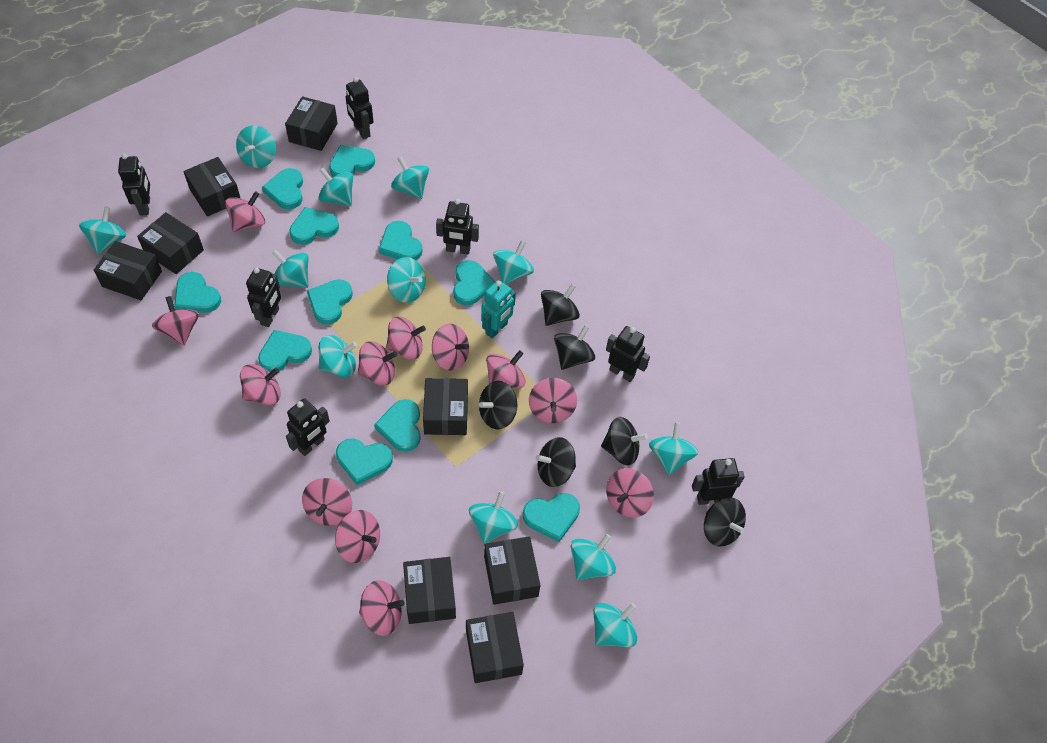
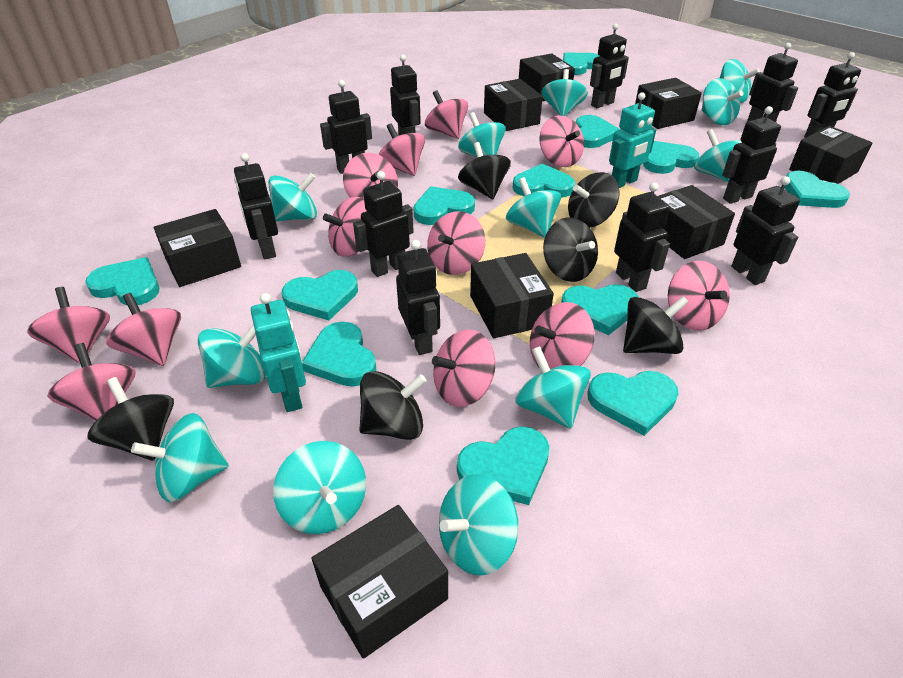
black robot: [118,154,150,216] [246,267,281,327] [286,398,330,456] [346,77,373,139] [436,199,479,255] [606,326,650,382] [692,458,745,505] = 7 -> [234,153,278,259] [320,80,372,174] [353,171,414,277] [390,55,421,135] [396,240,440,355] [590,24,629,108] [614,182,670,292] [722,106,781,204] [731,176,800,285] [747,43,798,122] [804,52,861,138] = 11
turquoise heart: [174,272,221,313] [258,330,312,372] [262,168,303,209] [289,207,339,245] [307,279,353,325] [329,145,375,177] [336,439,393,485] [374,399,421,452] [379,221,423,260] [453,260,495,305] [523,493,580,542] = 11 -> [85,257,159,305] [282,270,358,320] [302,322,377,387] [413,186,475,225] [457,426,549,505] [513,164,575,198] [561,284,639,336] [563,53,599,75] [576,115,620,148] [588,371,678,436] [643,141,699,174] [784,171,850,208] = 12
turquoise robot: [481,280,516,338] = 1 -> [251,293,306,412] [609,92,656,188] = 2

